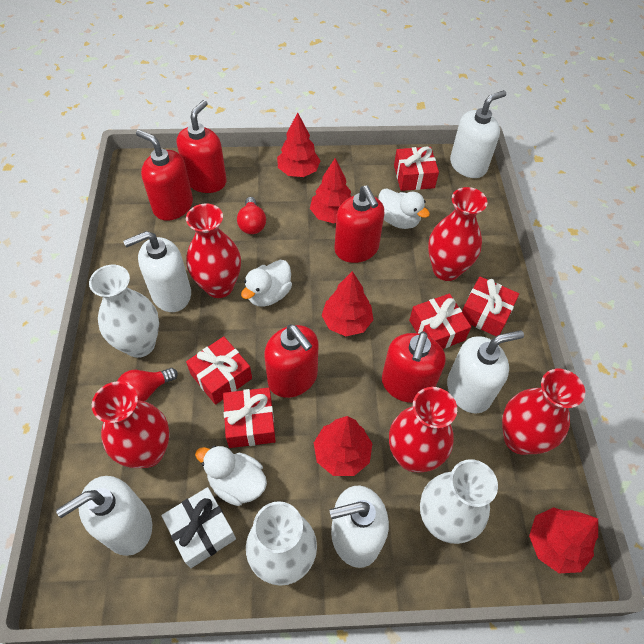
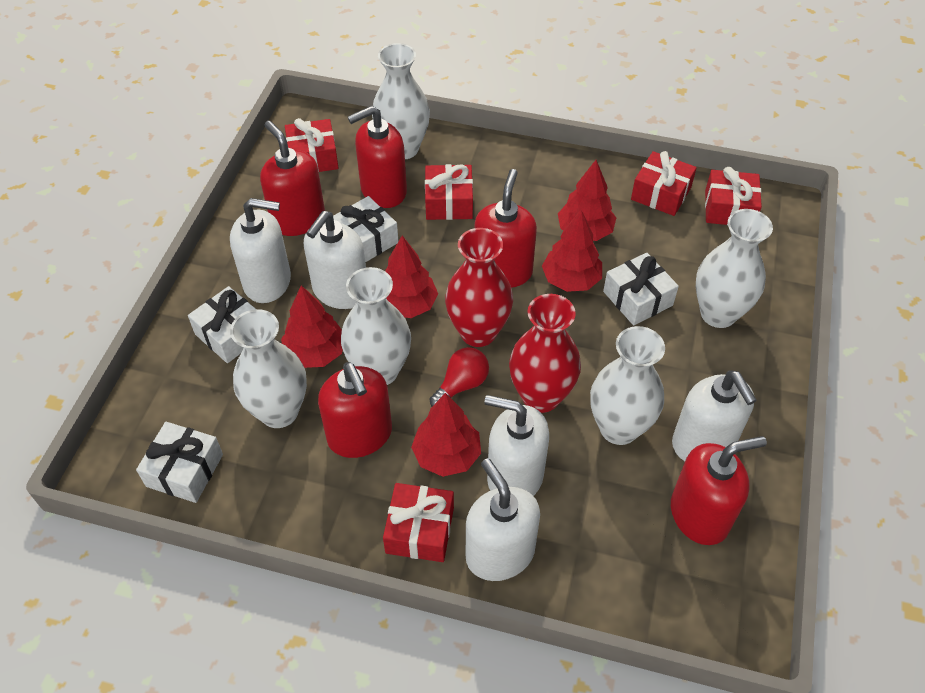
red light bulb: [117,368,178,402] [237,197,266,234] = 2 -> [430,347,489,407] = 1
red vase: [92,382,170,468] [186,204,241,298] [389,387,457,473] [428,187,487,281] [502,369,585,455] = 5 -> [445,228,513,347] [509,294,581,413] = 2
white duck: [195,446,267,506] [241,260,292,307] [379,188,430,229] = 3 -> none = 0
white gift: [161,487,236,568] = 1 -> [136,422,223,503] [188,286,255,363] [333,196,398,262] [603,253,679,326] = 4
white vase: [89,265,159,358] [246,501,317,586] [420,459,498,544] = 3 -> [230,309,307,428] [341,267,411,385] [372,43,430,159] [590,326,665,445] [696,209,773,328] = 5

